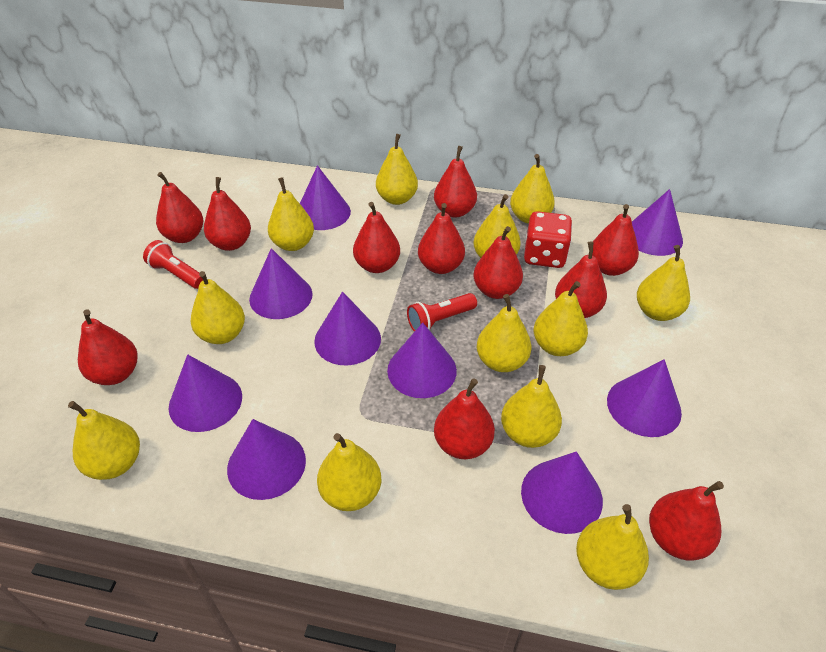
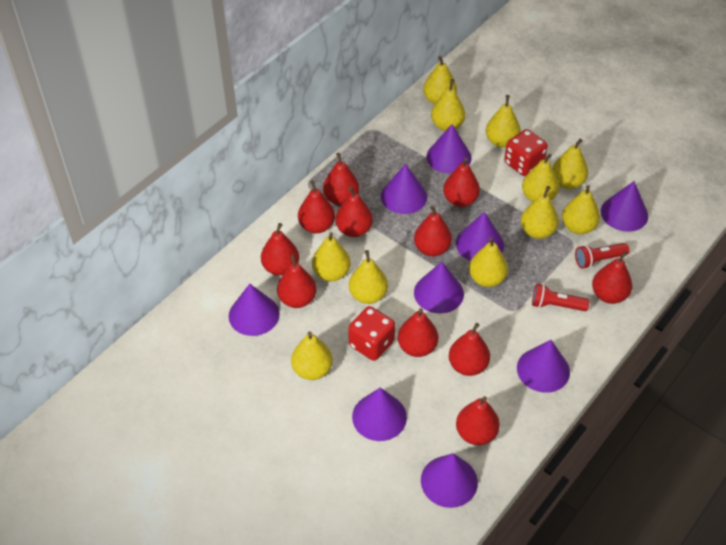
red dice: [524,211,572,268] = 1 -> [348,306,395,361] [504,129,548,176] = 2
yellow pear: [68,401,140,480] [191,271,245,344] [268,177,314,251] [317,433,381,511] [376,134,418,205] [474,194,521,258] [477,294,531,372] [501,365,562,448] [510,154,555,224] [534,281,588,356] [576,504,649,590] [637,245,690,321] = 12 -> [291,331,333,380] [312,232,351,281] [349,250,388,304] [423,56,457,105] [431,79,465,131] [469,237,508,287] [486,95,521,148] [521,186,559,239] [522,154,559,202] [552,139,588,189] [562,185,600,234] = 11

